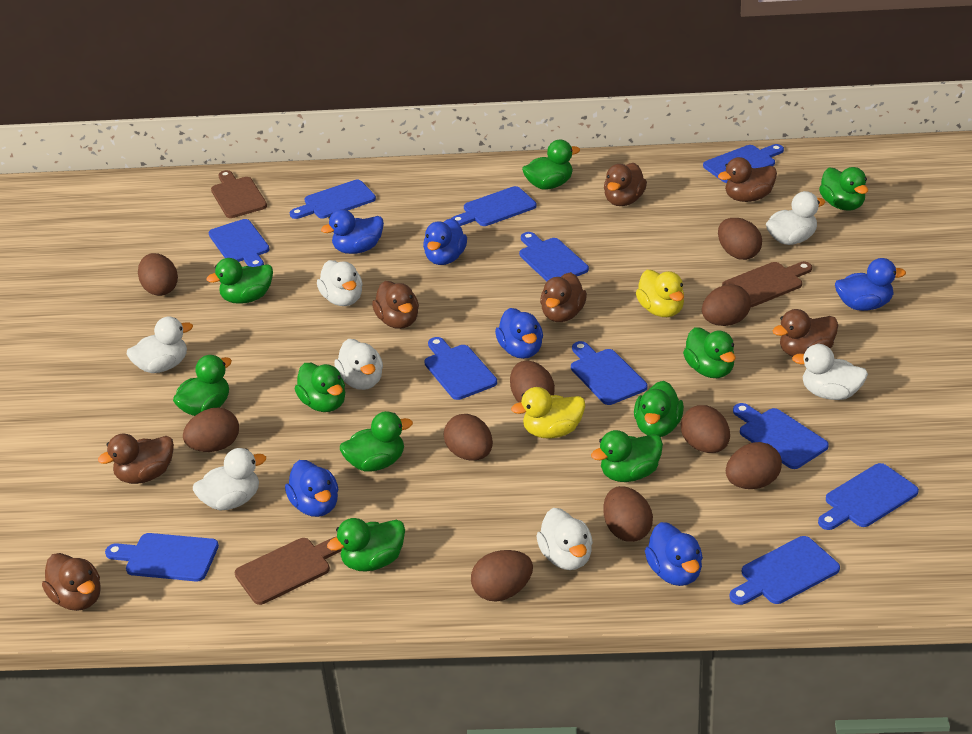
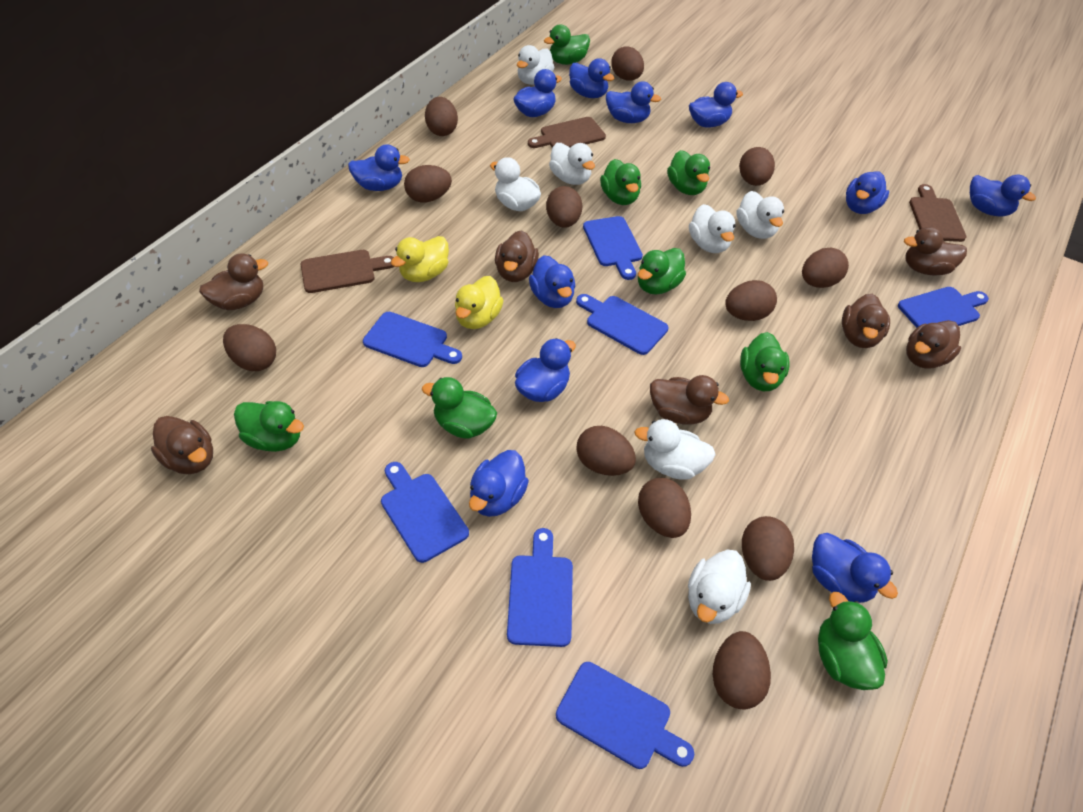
blue cutting board: [105,533,219,581] [209,219,270,267] [290,180,376,219] [424,337,497,400] [452,186,537,226] [519,232,589,281] [571,341,647,405] [703,144,784,183] [730,536,840,605] [733,403,829,469] [818,463,919,530] = 11 -> [363,312,462,367] [381,462,469,563] [507,528,573,647] [556,662,694,769] [576,294,668,355] [583,216,643,280] [898,287,989,328] = 7
blue duck: [285,460,338,517] [321,209,384,254] [423,218,467,265] [495,308,543,359] [645,522,703,586] [835,258,906,311] = 6 -> [348,144,410,191] [469,450,529,517] [513,69,562,117] [515,338,576,402] [529,255,575,308] [569,58,614,98] [606,81,661,123] [689,82,743,128] [812,533,898,603] [846,172,889,214] [970,175,1036,217] = 11
brown egg: [138,253,178,296] [183,407,239,452] [444,414,493,461] [471,550,533,602] [510,361,555,402] [603,486,653,542] [681,405,730,453] [702,284,751,326] [718,218,762,260] [726,442,782,489] = 10 -> [223,324,276,371] [404,165,452,202] [425,97,458,136] [546,186,582,228] [576,426,636,476] [611,46,644,81] [638,478,691,538] [713,631,771,709] [725,280,777,321] [739,147,775,186] [742,516,794,581] [802,248,849,288] = 12
green duck: [173,355,232,416] [207,258,273,304] [295,363,345,412] [327,518,405,571] [340,411,413,472] [522,140,580,190] [591,430,663,482] [634,381,684,437] [683,327,736,378] [819,167,868,211] = 10 -> [234,401,304,452] [422,377,497,439] [544,25,590,65] [600,159,641,205] [638,248,686,295] [667,150,710,195] [740,332,790,391] [818,592,888,690] = 8

